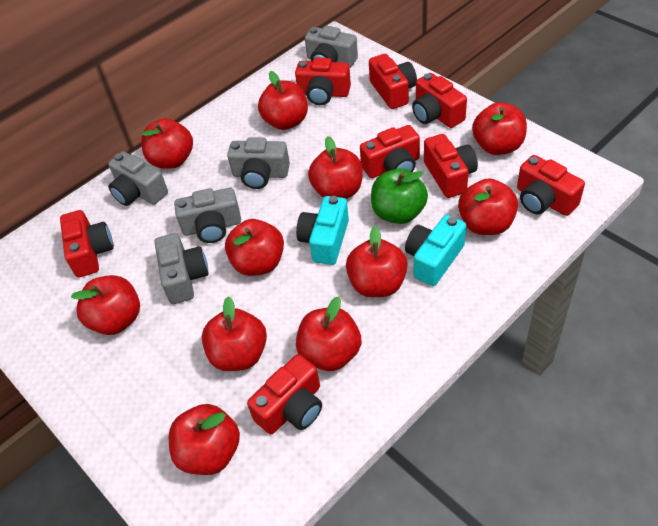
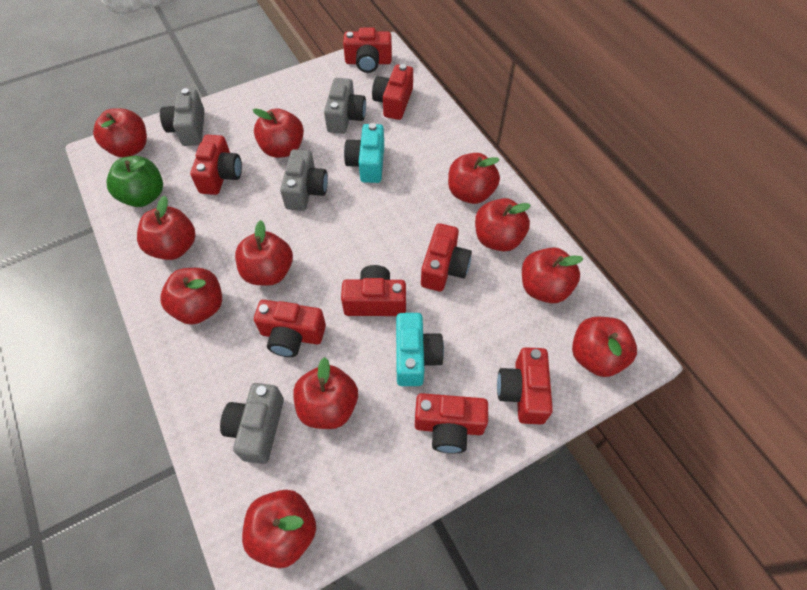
grey camera: [108,151,168,206] [155,233,209,304] [174,188,241,243] [227,137,290,189] [305,26,358,68] = 5 -> [160,88,205,146] [220,383,284,464] [280,149,328,211] [324,78,366,134] = 4

